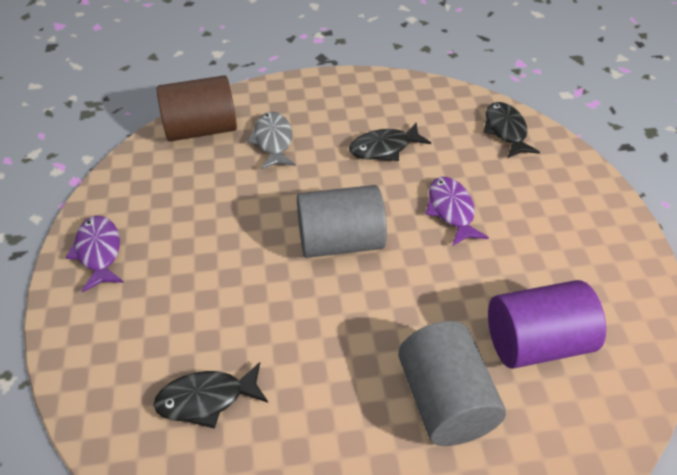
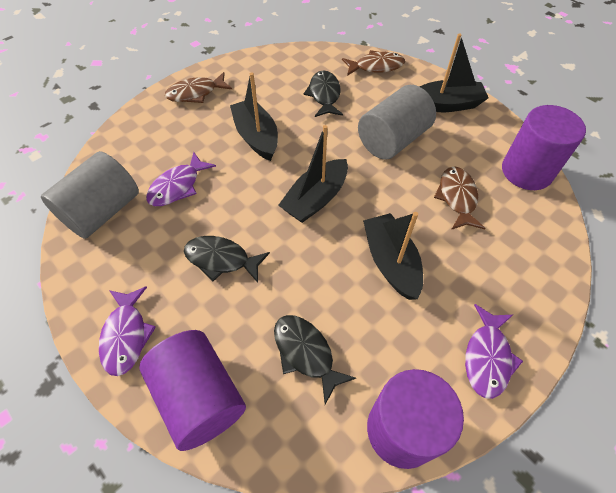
black boat: none = 0 -> [230,72,278,161] [278,125,348,223] [363,212,423,300] [419,33,488,112] = 4
brown cylinder: [157,75,237,141] = 1 -> none = 0
brown fish: none = 0 -> [165,72,232,103] [342,50,405,76] [434,166,485,230] = 3
grey fish: [247,112,296,169] = 1 -> none = 0
purple cylinder: [488,280,606,369] = 1 -> [139,330,246,451] [367,369,464,469] [502,105,586,190] = 3
purple fish: [66,216,124,293] [426,177,489,246] = 2 -> [99,286,156,376] [146,152,216,206] [465,304,523,399] = 3

